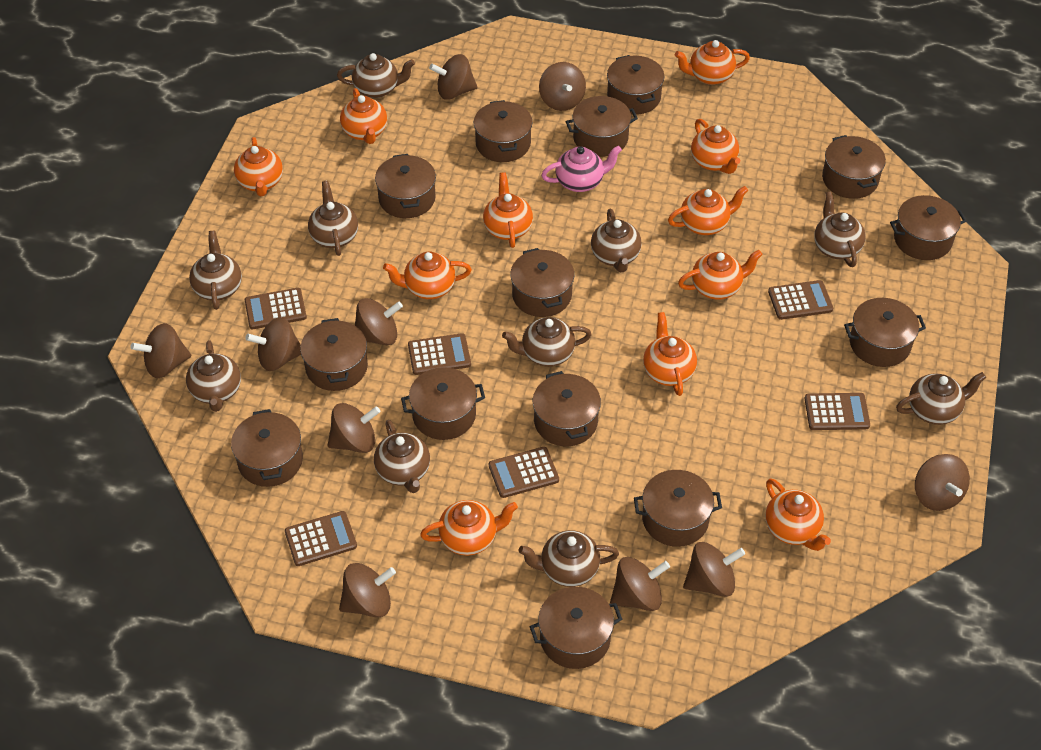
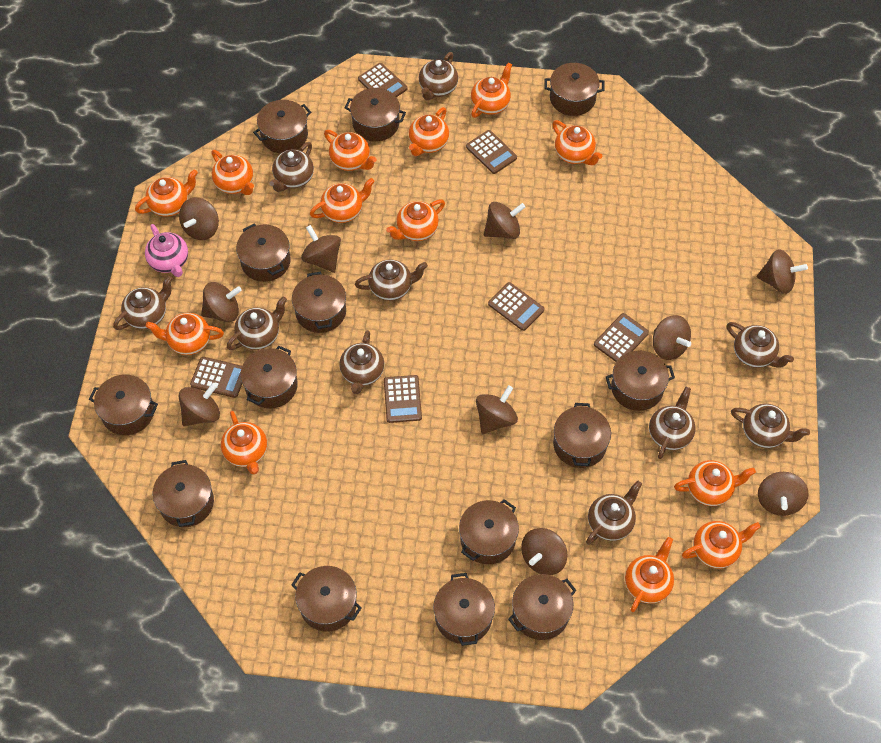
orange teapot: [234,137,283,196] [340,88,387,144] [383,252,472,299] [420,500,518,556] [483,172,533,248] [643,312,697,396] [668,186,748,235] [675,40,750,85] [678,250,763,300] [691,119,740,174] [765,478,831,551] = 11 -> [135,169,198,217] [146,313,224,355] [211,150,254,195] [221,411,267,474] [310,178,375,223] [324,130,377,171] [386,199,445,241] [409,107,449,156] [471,62,512,118] [552,120,602,165] [625,537,674,612] [674,460,756,506] [682,521,761,568] = 13

